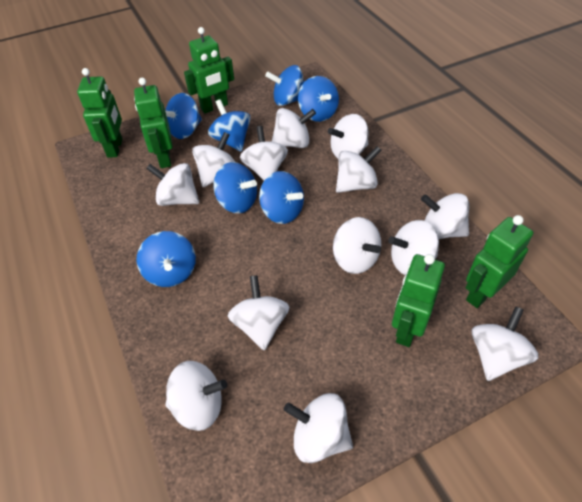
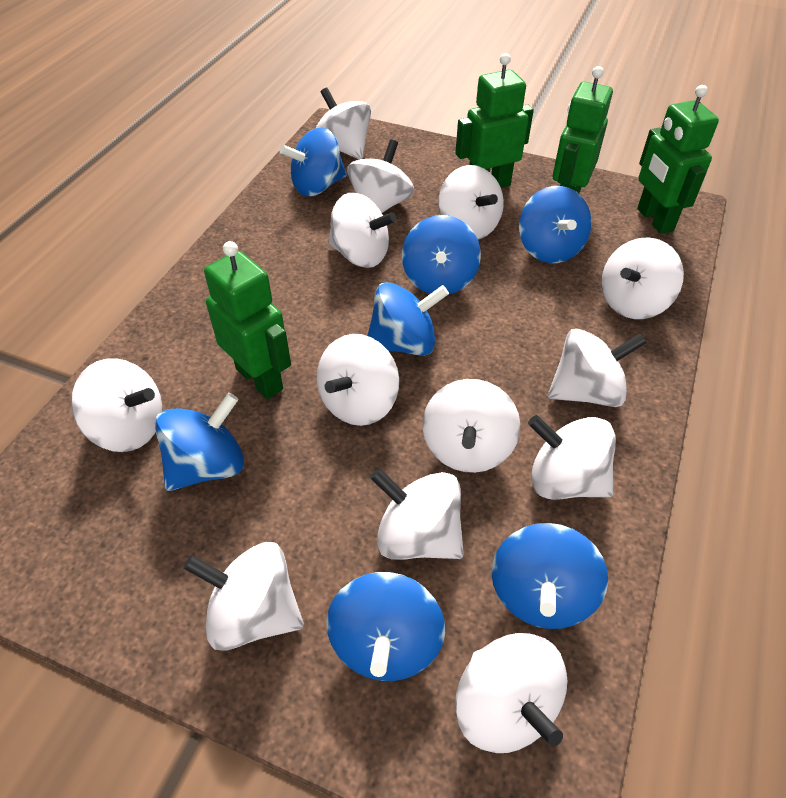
green robot: [77,68,122,158] [134,78,173,168] [184,27,234,113] [392,254,445,347] [466,215,533,308] = 5 -> [204,241,291,399] [455,53,534,188] [553,66,613,193] [637,85,719,234] = 4

